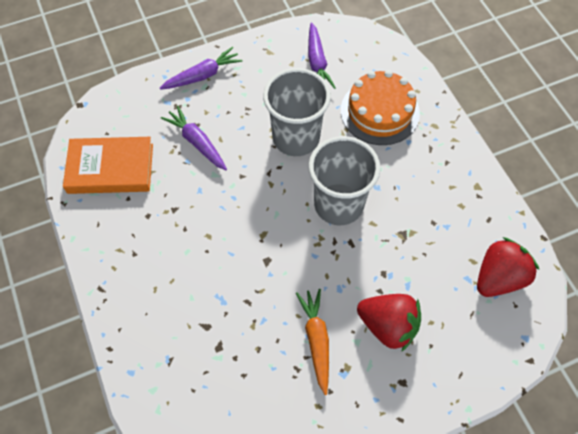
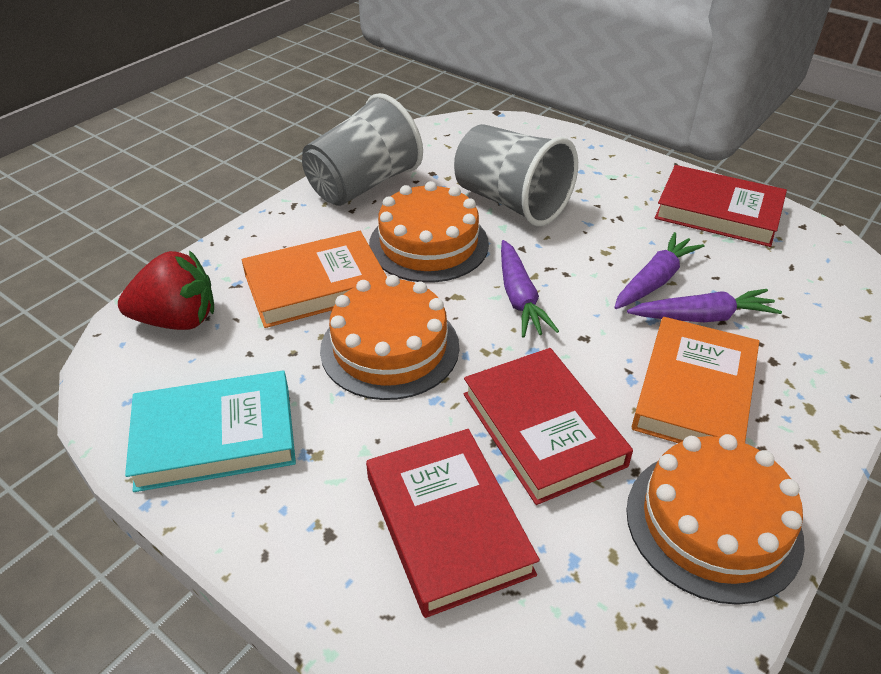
orange book: [63,137,153,194] = 1 -> [242,231,387,328] [632,317,759,443] = 2
orange cake: [341,70,420,145] = 1 -> [320,275,459,400] [369,181,489,283] [626,434,805,605] = 3
orange carrot: [296,289,329,395] = 1 -> none = 0
red book: none = 0 -> [366,429,540,618] [464,348,633,505] [655,165,787,247] = 3
red strawberry: [357,294,421,352] [477,237,539,297] = 2 -> [118,250,214,330] = 1
turquoise book: none = 0 -> [125,370,296,492] = 1

